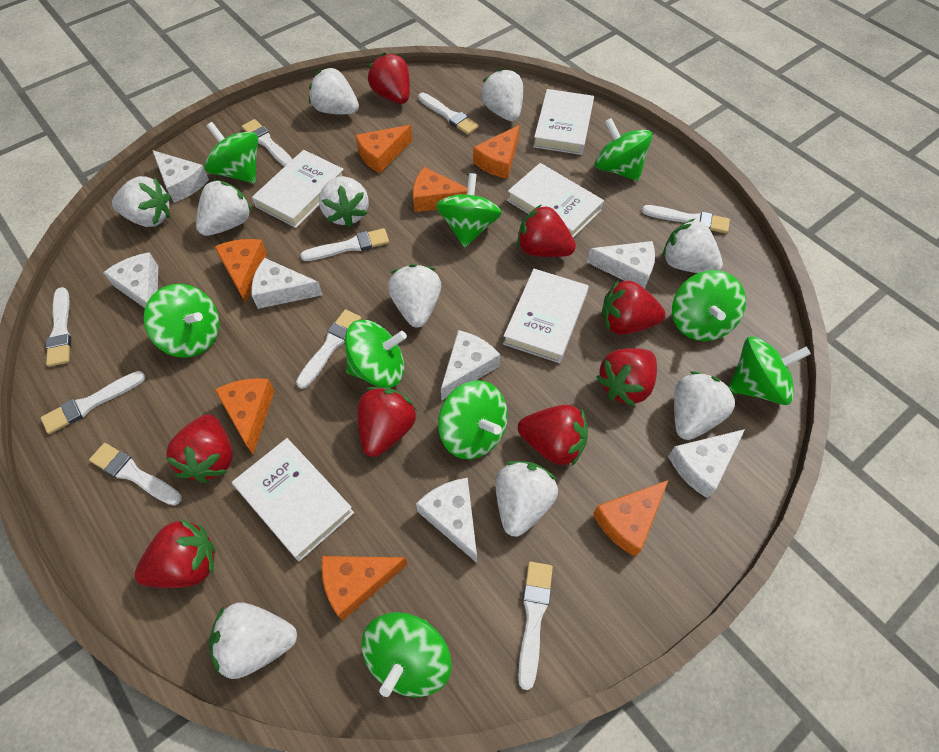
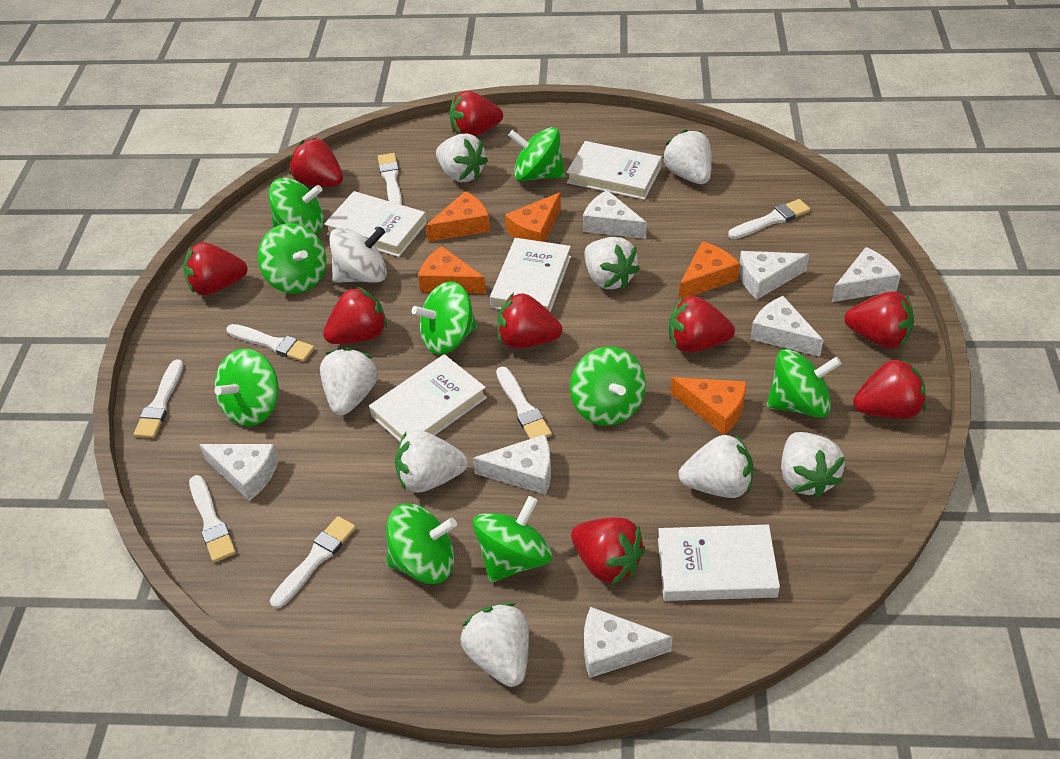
orange cheese: [214,239,267,303] [215,378,275,454] [321,556,408,621] [355,125,412,173] [413,167,467,212] [473,125,520,179] [593,480,669,557] = 7 -> [418,246,486,294] [426,191,490,242] [505,192,561,242] [671,377,747,435] [679,241,740,299] = 5
red strawberry: [135,519,216,588] [166,414,233,483] [358,387,417,457] [368,53,410,104] [517,204,576,257] [518,405,588,466] [596,348,657,407] [601,280,665,335] = 8 -> [183,242,248,295] [289,138,343,187] [323,286,387,344] [449,91,503,136] [497,293,562,349] [571,517,645,585] [669,296,735,353] [844,291,914,349] [853,358,926,419] = 9
white brush: [41,371,146,434] [46,287,71,367] [89,443,182,506] [242,119,292,167] [296,310,361,389] [300,228,389,261] [418,93,479,135] [518,562,553,690] [642,205,730,233] = 9 -> [134,359,184,438] [189,475,236,563] [226,324,315,362] [270,516,356,609] [378,153,402,205] [496,367,552,439] [728,199,810,239] = 7
white spinning top: none = 0 -> [329,227,387,283] = 1
white strawberry: [112,176,170,227] [196,180,252,236] [209,602,297,679] [309,68,359,115] [319,176,369,227] [388,264,441,327] [481,68,523,122] [495,461,558,537] [662,219,723,273] [674,371,737,440] = 10 -> [320,347,378,415] [395,430,468,493] [436,134,488,182] [461,603,529,687] [585,237,640,289] [662,129,712,184] [679,434,753,498] [781,432,845,498] = 8

